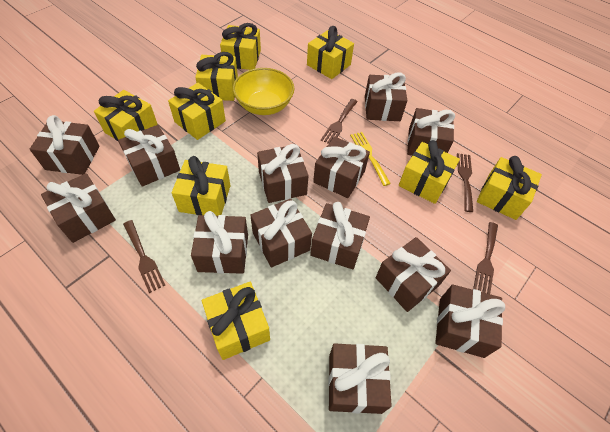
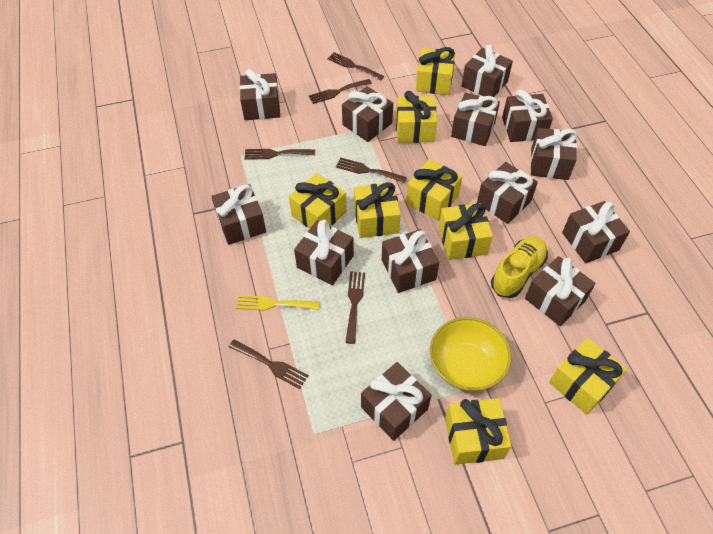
brown fork: [123,220,165,293] [321,99,358,144] [457,153,473,212] [473,222,498,294] = 4 -> [229,339,309,389] [244,149,315,160] [309,79,372,104] [327,52,384,80] [336,157,407,183] [345,271,365,344] = 6
yellow gift: [94,90,158,141] [168,83,226,140] [172,156,231,216] [195,52,238,101] [202,282,270,360] [220,23,261,70] [307,26,354,79] [399,140,460,204] [477,156,542,220] = 9 -> [289,173,347,229] [354,182,401,238] [396,91,437,143] [406,159,463,220] [416,47,455,95] [439,203,493,260] [445,398,511,465] [549,338,627,415] = 8
yellow shoe: none = 0 -> [491,236,548,298] = 1

